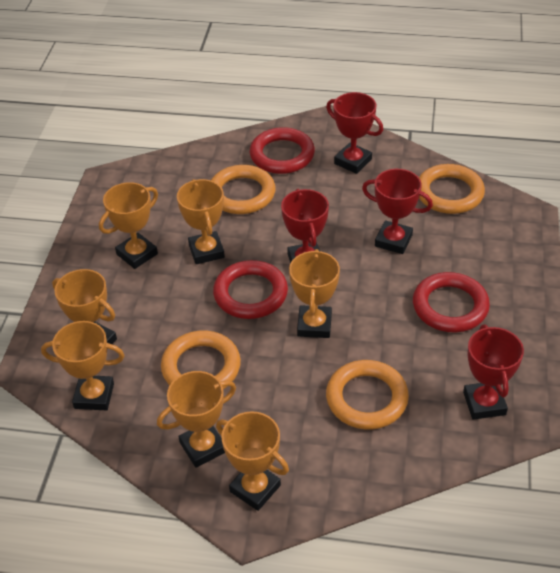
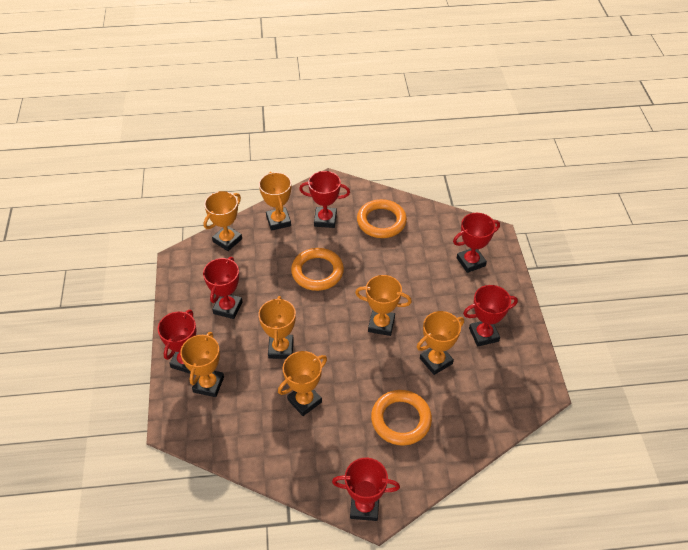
orange ring: [161,331,241,390] [211,165,276,214] [326,360,409,429] [419,164,485,214] = 4 -> [291,248,344,291] [357,199,407,238] [371,390,432,446] = 3
red ring: [213,260,288,319] [250,127,315,174] [413,272,490,332] = 3 -> none = 0
red trophy: [281,189,329,263] [326,92,383,174] [362,169,433,254] [463,324,524,420] = 4 -> [157,310,196,374] [203,257,243,319] [299,171,350,228] [332,458,400,521] [453,213,500,273] [463,285,518,347] = 6

